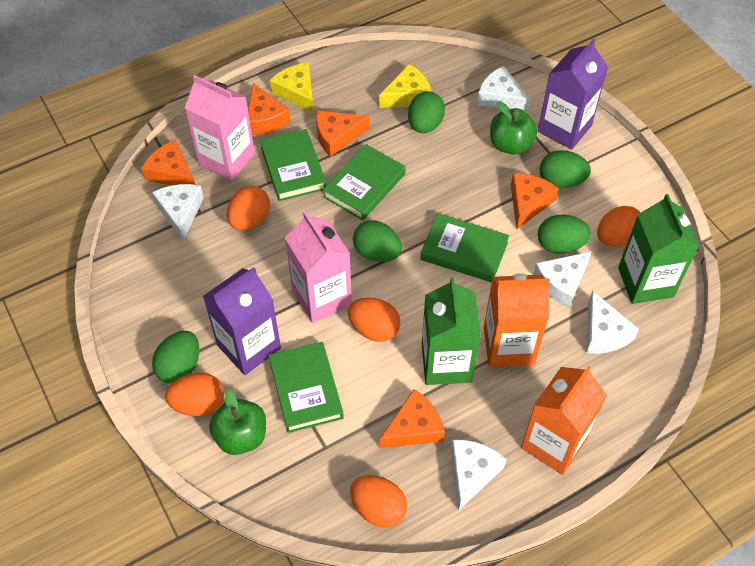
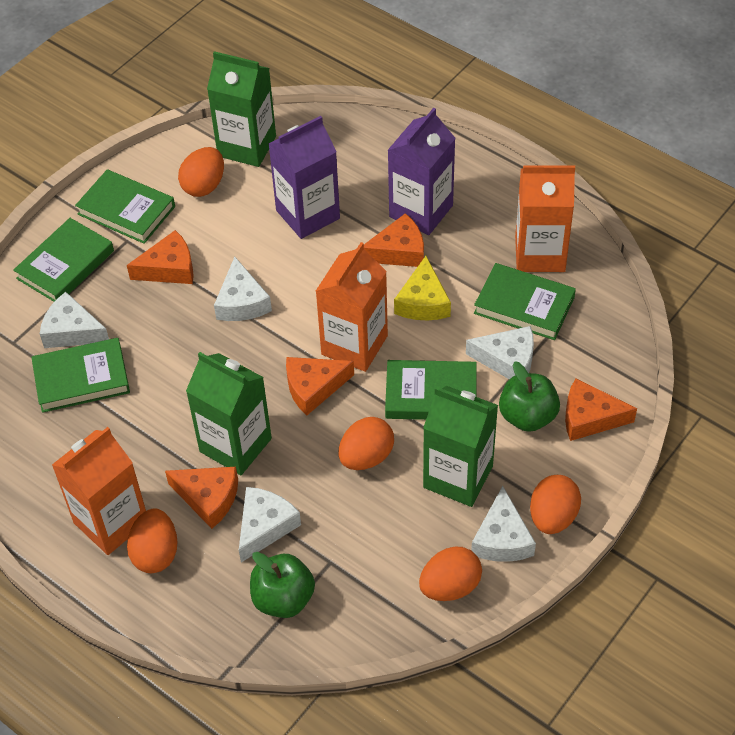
green book: [260,129,326,201] [268,342,344,433] [323,144,406,221] [420,213,509,282] = 4 -> [13,218,114,302] [31,338,130,413] [75,169,175,244] [385,360,477,420] [474,263,576,340] = 5
green carton: [422,278,481,385] [618,194,699,304] = 2 -> [186,352,272,475] [207,51,276,167] [423,386,498,507] = 3
green egg: [152,331,199,383] [353,220,402,262] [408,91,445,133] [538,214,591,254] [540,150,591,188] = 5 -> none = 0
orange carton: [484,273,550,367] [521,366,607,475] = 2 -> [52,427,146,555] [316,242,388,372] [515,165,575,272] = 3
pink carton: [185,75,255,181] [285,211,352,323] = 2 -> none = 0
yellow cheese: [270,63,314,113] [379,64,431,108] = 2 -> [394,256,451,320] = 1

